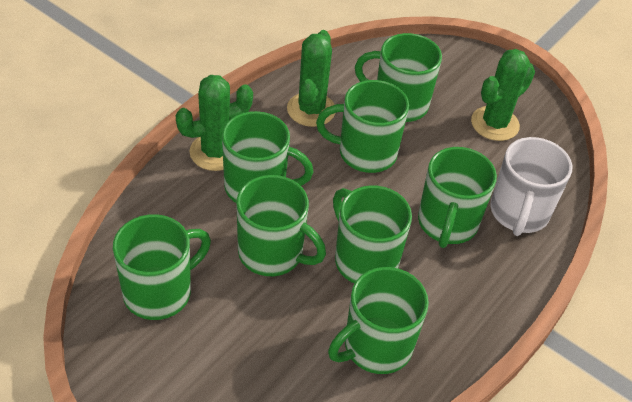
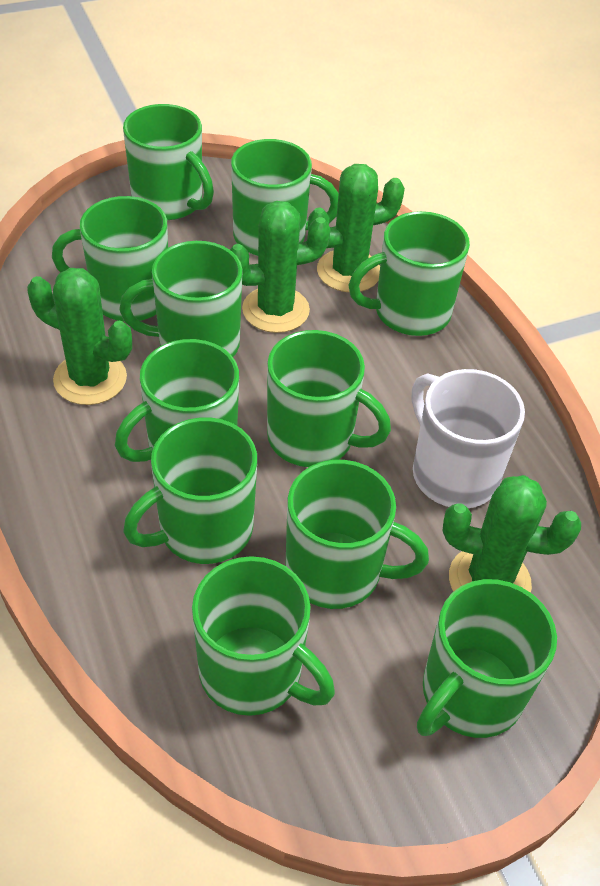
green cactus: [176,75,253,171] [287,30,335,127] [471,49,535,141] = 3 -> [27,268,132,405] [230,201,330,333] [308,164,405,292] [442,475,581,593] = 4
green mug: [113,214,211,320] [222,111,314,203] [236,175,326,276] [316,80,409,173] [328,267,429,374] [333,185,412,284] [355,33,442,122] [418,147,497,248] = 8 -> [52,196,168,321] [115,339,239,462] [120,241,243,357] [123,104,214,220] [123,417,257,564] [192,556,335,716] [231,139,339,256] [267,330,391,467] [286,460,429,609] [349,211,470,336] [417,579,557,738] = 11

